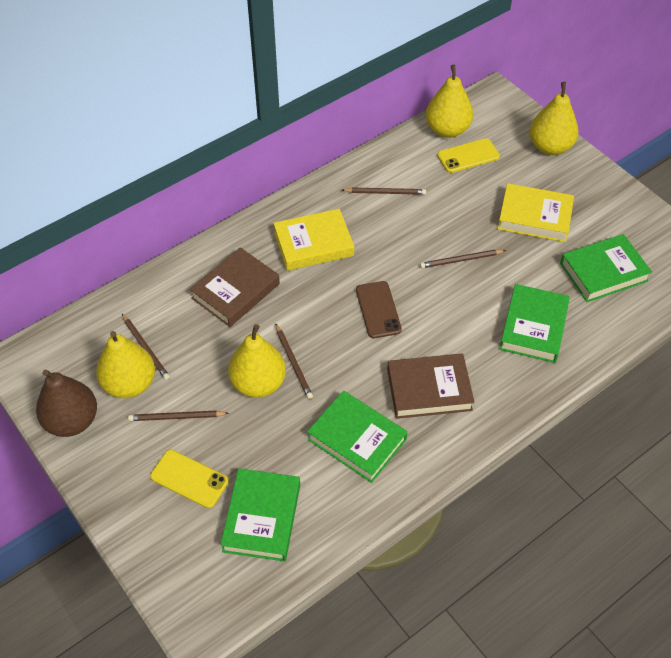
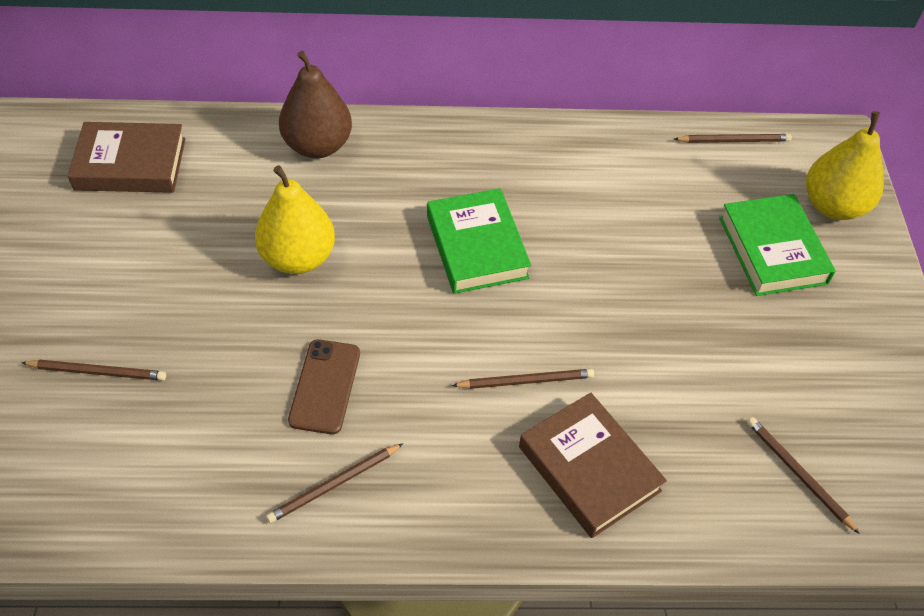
green book: [220,468,300,561] [307,391,408,483] [499,284,570,363] [560,234,652,302] = 4 -> [427,188,531,294] [719,194,836,296] = 2
yellow book: [273,209,354,271] [497,183,574,242] = 2 -> none = 0
yellow pear: [96,331,155,398] [228,324,286,398] [426,65,473,138] [530,82,579,155] = 4 -> [255,165,335,274] [806,111,884,220] = 2
yellow phone: [150,449,229,508] [437,138,500,173] = 2 -> none = 0

